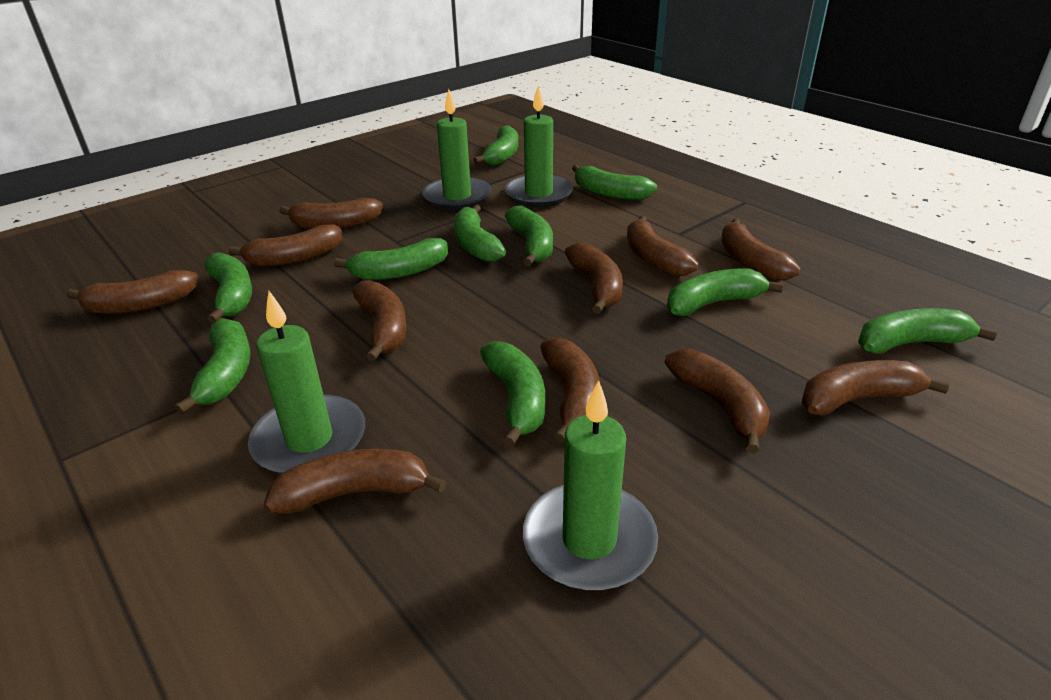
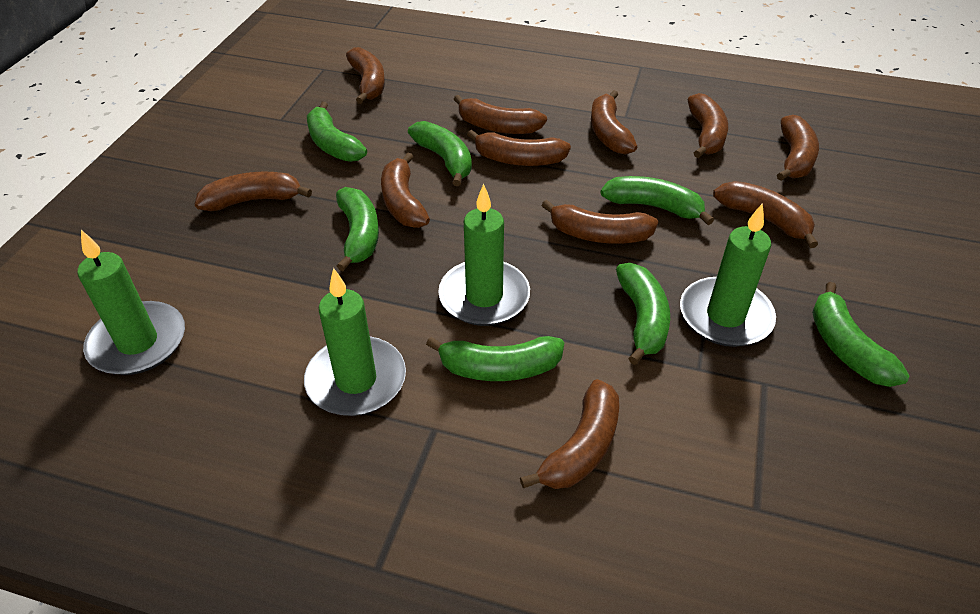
green banana: [175,318,251,414] [204,252,252,323] [334,238,448,280] [454,204,506,262] [473,125,518,166] [480,341,545,447] [504,206,553,266] [572,165,657,200] [667,269,784,316] [858,308,997,354] = 10 -> [307,102,367,162] [336,187,379,271] [408,121,472,186] [426,336,564,381] [601,176,714,225] [616,263,670,365] [812,282,910,387] = 7

